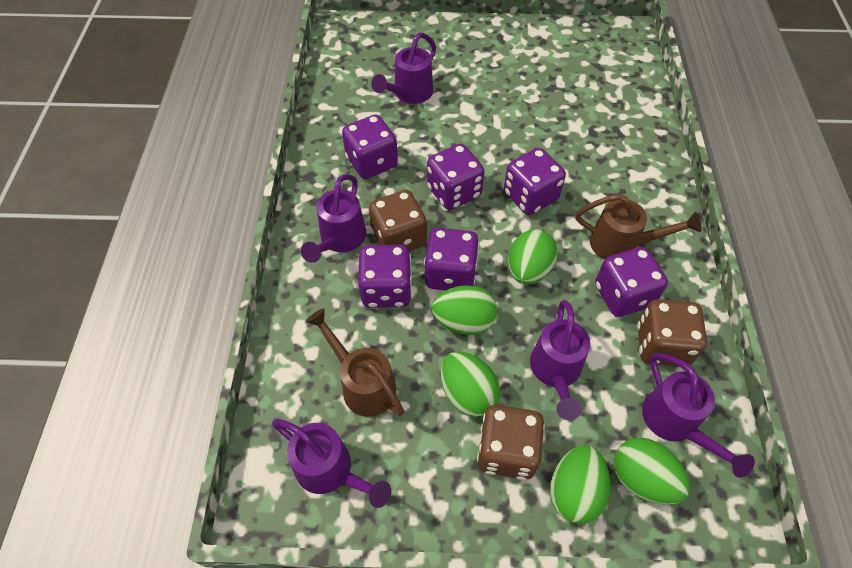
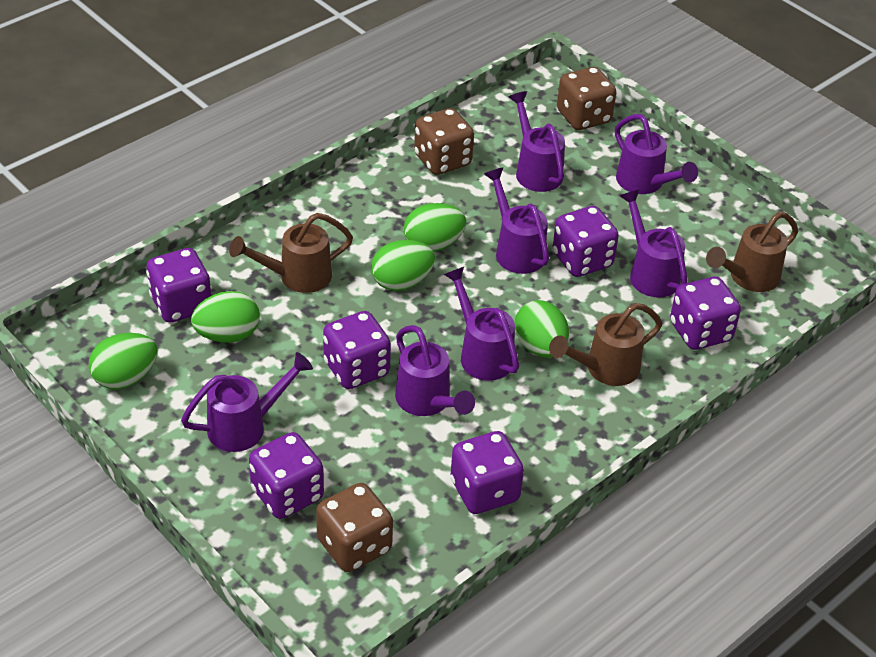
brown watering can: [305,308,404,417] [575,194,702,260] = 2 -> [229,213,353,293] [549,303,662,386] [706,212,798,292] = 3
purple watering can: [272,419,391,508] [301,174,366,263] [371,33,436,104] [530,300,590,420] [642,353,755,478] = 5 -> [181,352,313,452] [395,325,475,416] [443,267,519,381] [484,167,549,274] [509,91,565,192] [615,114,698,194] [620,189,687,297] = 7

